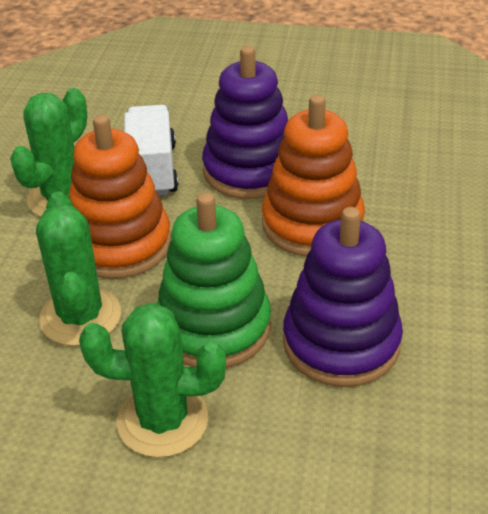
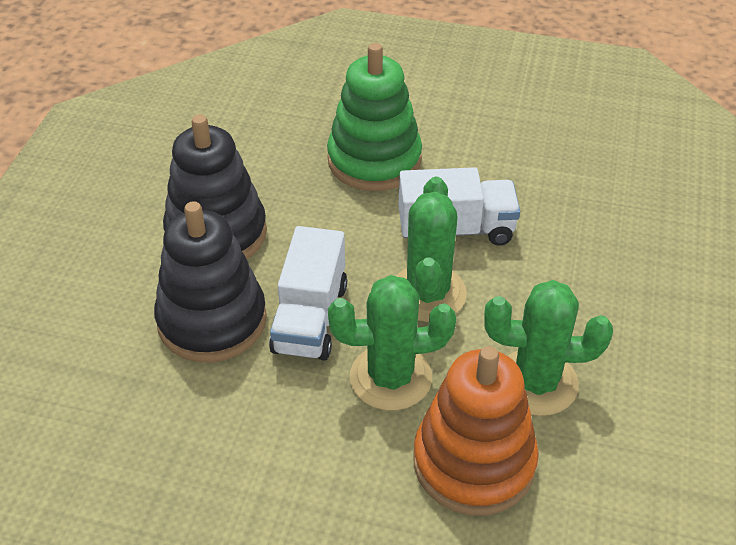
black stacking toy: none = 0 -> [154,201,267,362] [163,115,267,259] = 2
orange stacking toy: [69,115,171,279] [262,95,365,257] = 2 -> [413,346,539,515] = 1
purple stacking toy: [202,46,288,199] [283,207,403,387] = 2 -> none = 0
white truck: [124,105,179,196] = 1 -> [269,226,347,361] [399,167,520,246] = 2

